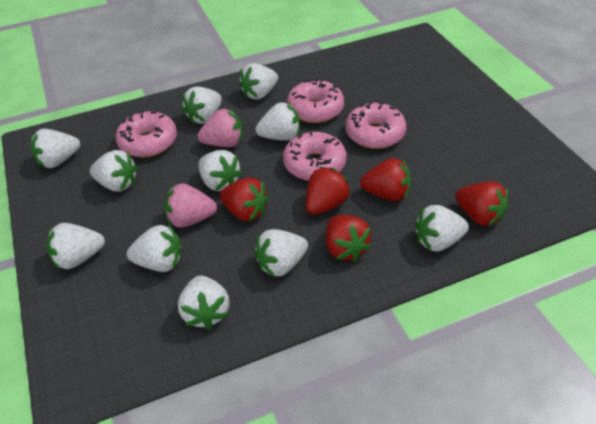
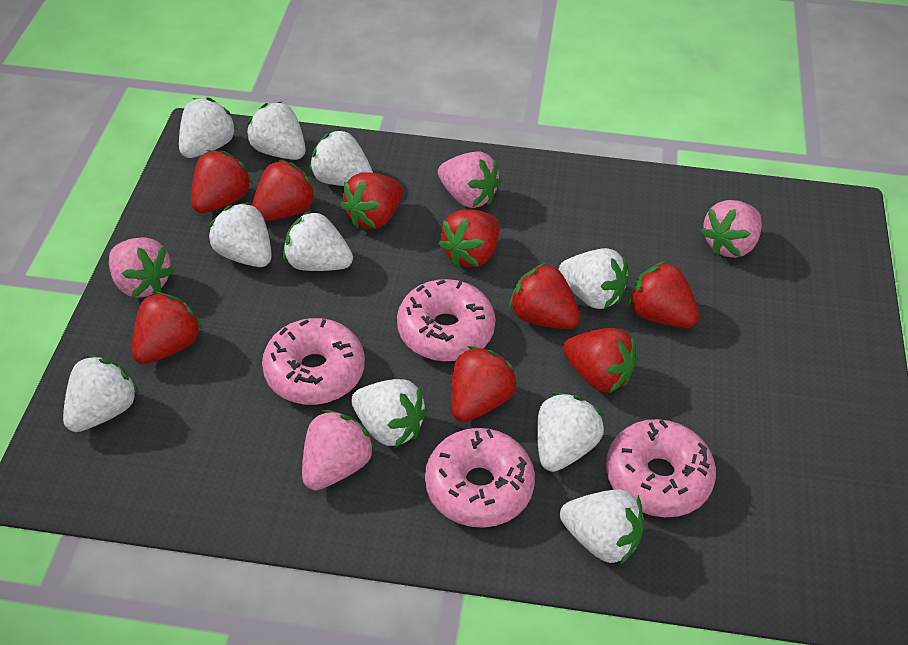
pink strawberry: [164,183,217,228] [197,108,242,147] = 2 -> [109,237,174,298] [302,410,375,490] [438,151,501,208] [700,200,762,258] = 4
red strawberry: [220,177,269,221] [306,167,351,215] [326,215,372,261] [360,158,411,201] [455,181,508,226] = 5 -> [131,292,203,364] [191,150,253,213] [252,160,317,221] [341,172,403,229] [438,210,499,267] [451,346,517,422] [509,263,580,329] [563,328,637,393] [628,261,699,328] = 9
white strawberry: [31,129,80,168] [46,223,105,269] [90,150,137,191] [127,225,182,272] [178,275,229,330] [182,87,222,124] [198,150,242,191] [239,63,278,100] [254,229,308,277] [255,102,300,141] [415,205,469,252] = 11 -> [63,355,139,432] [179,97,237,158] [209,202,272,267] [246,101,305,160] [283,210,353,271] [309,129,373,186] [351,379,427,448] [537,392,604,472] [559,248,629,309] [560,489,644,565] = 10

